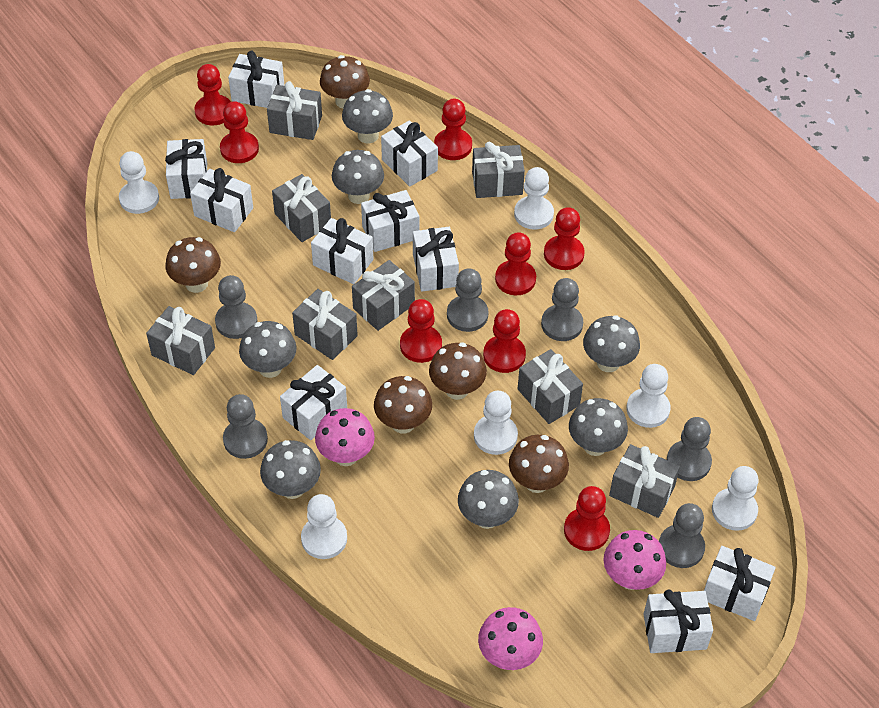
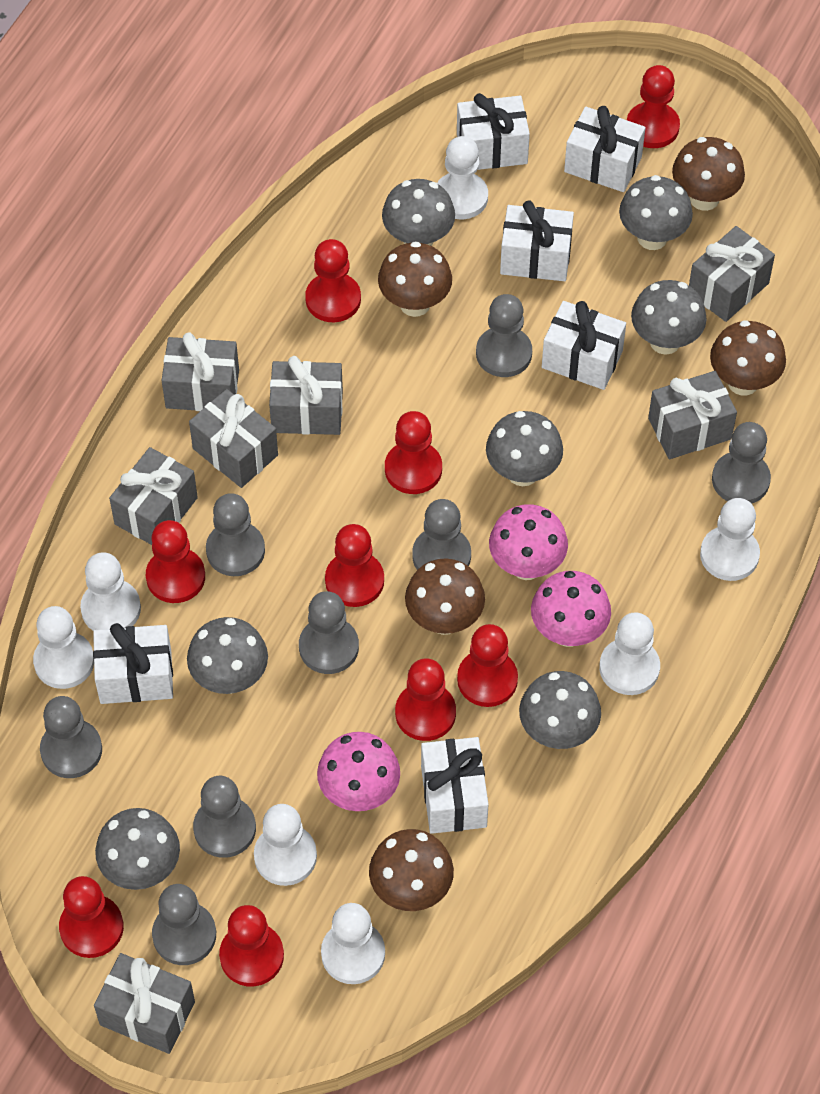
grey gift: [146,306,215,375] [267,81,322,140] [272,174,331,242] [292,289,358,360] [352,260,415,331] [472,142,525,198] [518,349,583,424] [609,444,680,518] = 8 -> [94,953,195,1054] [109,447,198,545] [161,332,239,411] [189,389,278,488] [269,356,343,435] [648,371,737,459] [689,226,775,322] = 7
grey pawn: [215,275,257,339] [223,394,268,459] [447,268,489,332] [541,278,583,341] [659,503,705,568] [667,417,712,481] = 6 -> [40,696,102,778] [152,884,216,965] [193,776,256,858] [206,493,265,576] [299,591,359,674] [412,499,471,570] [476,294,532,377] [712,422,771,504] = 8
red pawn: [194,64,231,125] [220,101,259,163] [400,299,442,363] [434,99,472,160] [483,309,526,373] [495,232,536,295] [544,207,585,270] [564,486,610,551] = 8 -> [59,876,124,958] [146,520,205,603] [219,905,284,987] [305,239,361,322] [325,524,384,607] [385,411,442,494] [395,658,456,741] [457,624,518,707] [627,65,680,148] = 9
white gift: [165,139,207,199] [190,168,253,232] [228,51,285,108] [280,365,347,440] [311,218,373,284] [361,190,419,252] [381,120,438,187] [413,227,459,292] [644,589,713,653] [704,546,776,621] = 10 -> [93,623,173,704] [421,737,489,834] [457,93,530,170] [500,200,574,281] [542,301,626,390] [564,106,646,192] = 6
white pawn: [119,151,159,214] [301,494,347,559] [474,391,518,455] [514,167,554,230] [626,364,671,428] [712,466,759,531] = 6 -> [33,606,94,689] [80,552,141,631] [254,804,317,886] [321,903,385,984] [437,136,488,219] [599,612,660,695] [700,498,760,581] = 7

